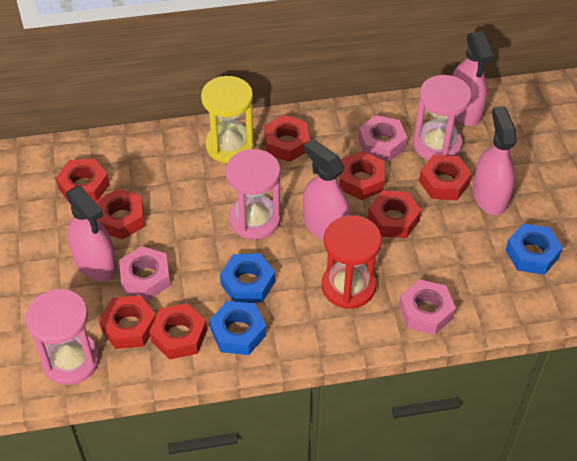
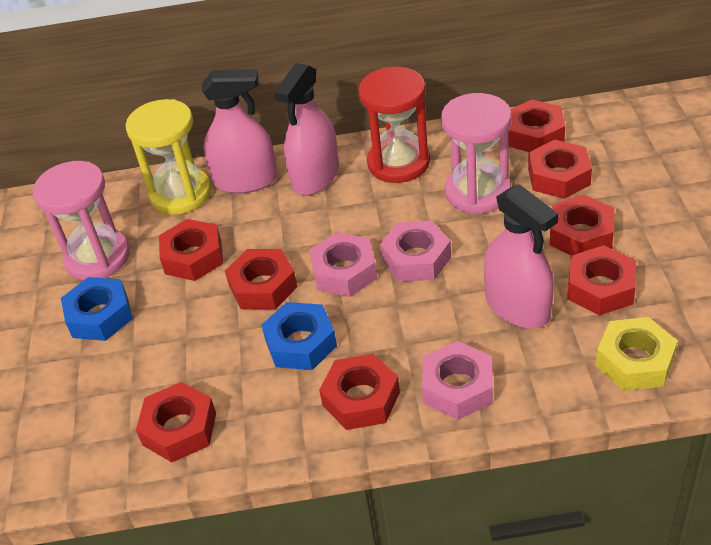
blue nut: [209,301,266,355] [220,253,275,303] [505,224,563,275] = 3 -> [61,277,133,341] [261,302,337,370] = 2
pink hourglass: [25,289,100,385] [225,149,281,240] [413,75,472,160] = 3 -> [33,161,130,280] [441,93,512,214] = 2
pink spray bottle: [66,185,117,282] [303,139,351,240] [452,31,493,126] [473,106,517,215] = 4 -> [202,69,277,194] [274,63,339,196] [484,184,558,329] = 3
yellow nut: none = 0 -> [596,317,678,391] = 1

